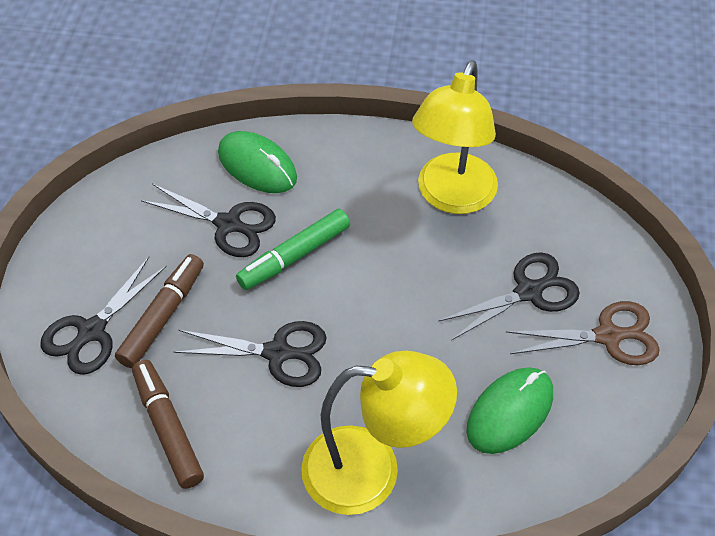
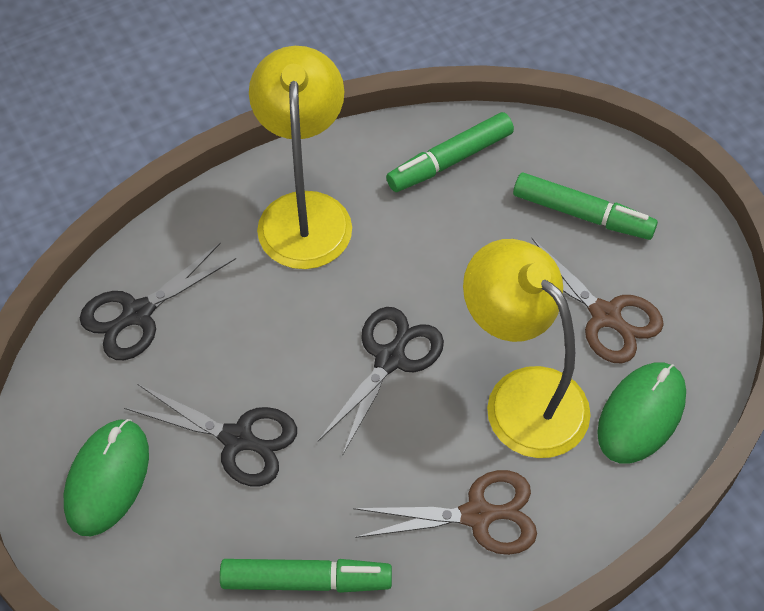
black scissors: [40,257,167,375] [141,184,276,257] [174,321,327,387] [438,252,580,341] = 4 -> [80,242,236,360] [124,384,297,487] [318,307,444,456] = 3
brown marker: [115,254,204,368] [132,360,204,489] = 2 -> none = 0
brown scissors: [506,301,660,365] = 1 -> [353,470,537,555] [531,238,664,364] = 2
green marker: [236,209,350,290] = 1 -> [220,559,392,593] [386,112,514,192] [513,172,658,240] = 3

